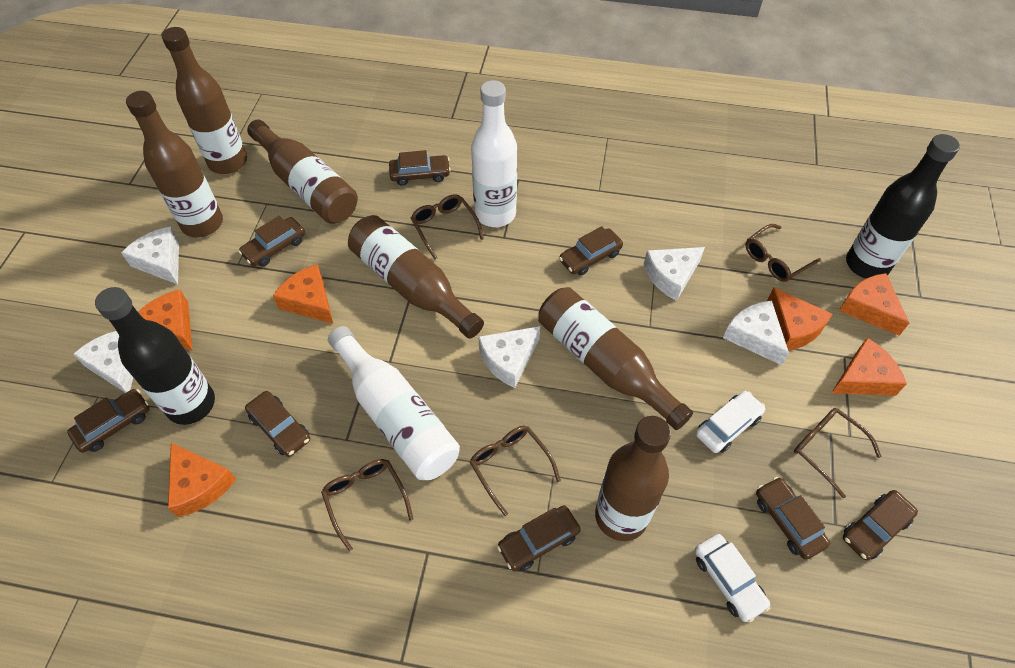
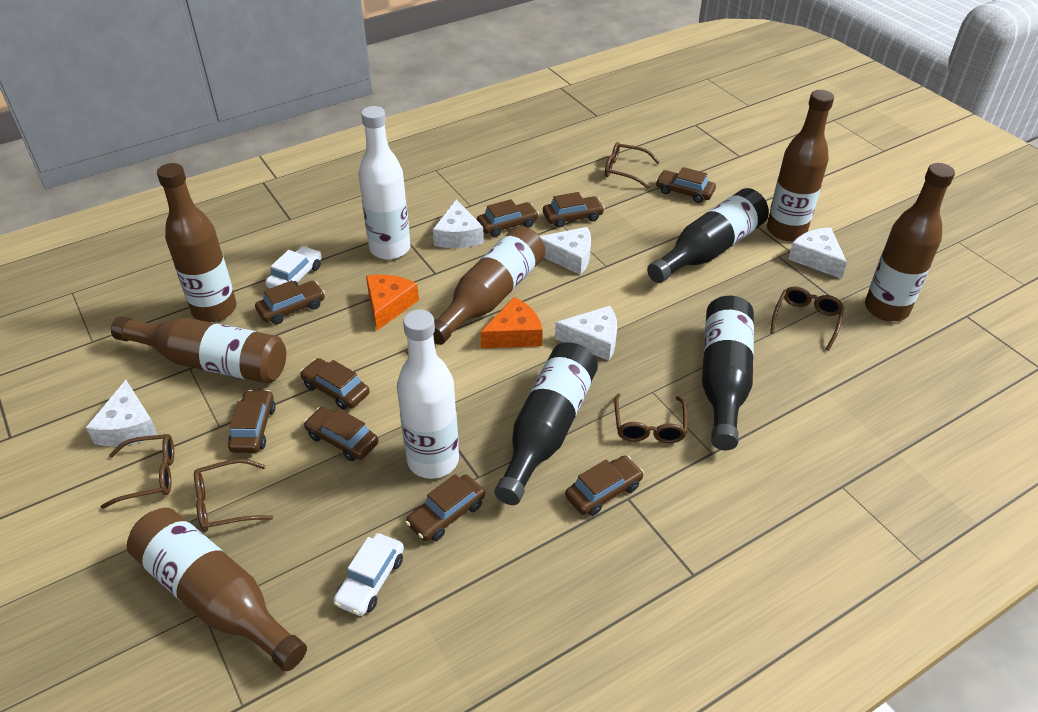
black bottle: [95,287,215,425] [846,134,960,279] = 2 -> [495,342,598,505] [647,188,769,283] [702,296,754,450] = 3
brown car: [67,389,149,453] [238,216,305,267] [245,391,310,457] [389,150,451,186] [497,505,581,571] [559,226,623,276] [756,477,830,560] [843,490,918,560] = 8 -> [228,390,276,453] [255,280,325,324] [300,358,370,410] [304,407,379,461] [405,474,485,541] [477,199,539,237] [543,192,605,228] [565,455,644,516] [656,167,716,203] = 9
orange cheese: [138,289,193,351] [168,443,236,517] [273,264,333,324] [767,287,833,350] [832,338,907,396] [839,273,909,336] = 6 -> [366,275,419,331] [481,297,543,348] = 2

